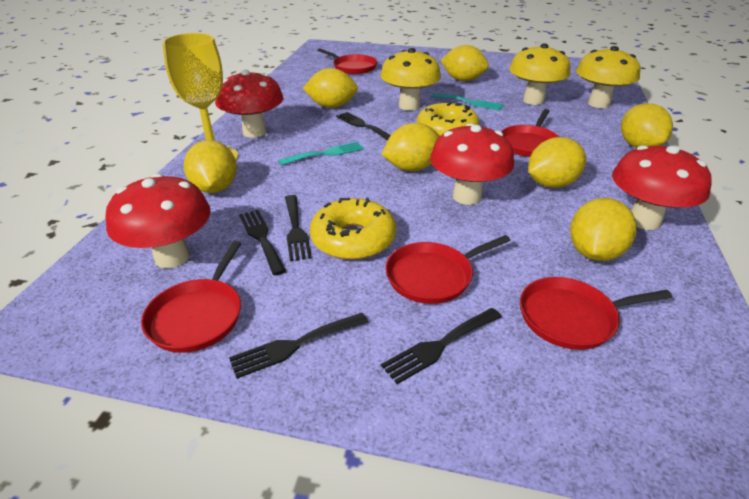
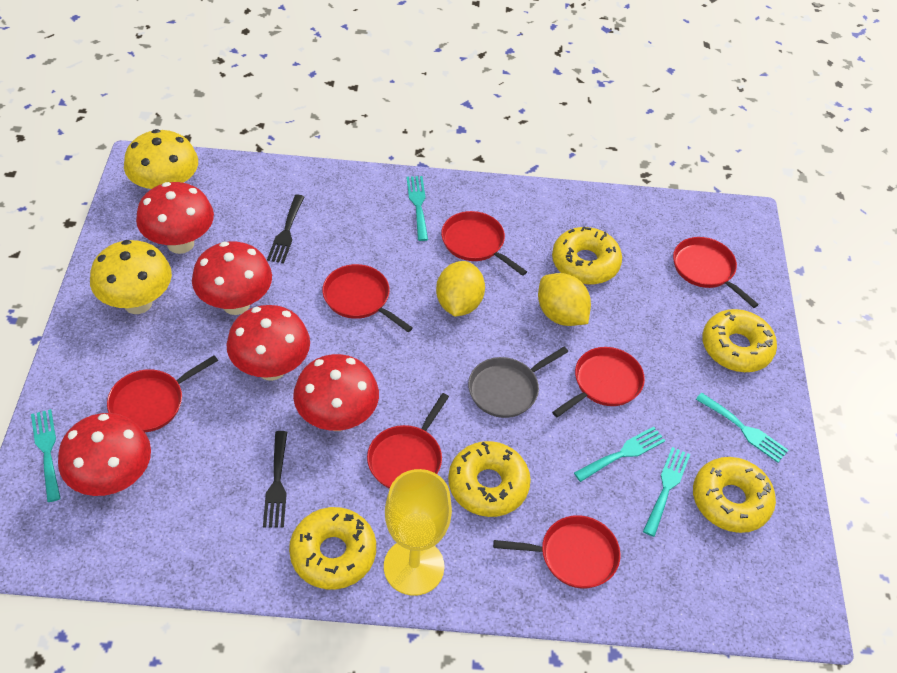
black fork: [229,313,368,379] [239,210,286,276] [285,195,312,261] [336,112,391,141] [381,308,502,384] = 5 -> [263,431,287,528] [267,195,304,264] = 2
grey pan: none = 0 -> [468,347,568,418] = 1
red mushroom: [105,174,211,268] [215,70,283,138] [430,123,514,205] [612,145,712,230] = 4 -> [58,413,151,496] [136,182,214,254] [192,241,272,315] [227,305,310,381] [293,354,379,431] = 5
red pan: [141,241,241,353] [317,48,377,74] [385,235,511,304] [501,109,559,157] [520,277,672,350] = 5 -> [107,355,218,432] [322,264,413,332] [367,393,449,489] [441,211,527,276] [493,515,620,589] [552,347,645,417] [673,237,759,308] = 7
turquoise fork: [278,142,364,165] [431,93,504,110] = 2 -> [31,409,61,502] [406,176,428,241] [574,427,666,482] [643,447,690,537] [696,393,788,463] = 5
yellow donut: [310,198,396,260] [417,103,479,136] = 2 -> [289,507,376,589] [448,441,531,517] [552,226,622,284] [693,457,776,533] [702,309,777,372] = 5
yellow lemon: [184,140,237,193] [303,68,358,108] [381,123,440,171] [441,45,489,81] [528,137,586,188] [570,198,637,261] [621,103,673,148] = 7 -> [436,261,485,317] [538,273,591,326] = 2
yellow mushroom: [380,48,441,111] [509,43,571,105] [576,46,640,108] = 3 -> [90,240,172,314] [124,129,198,189] = 2

